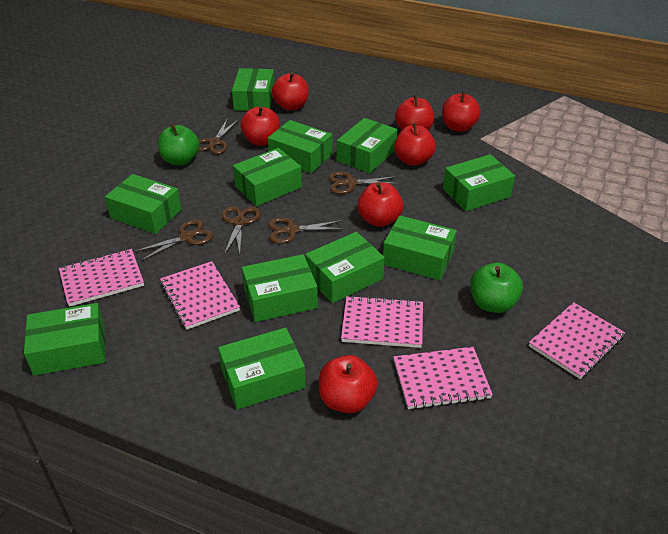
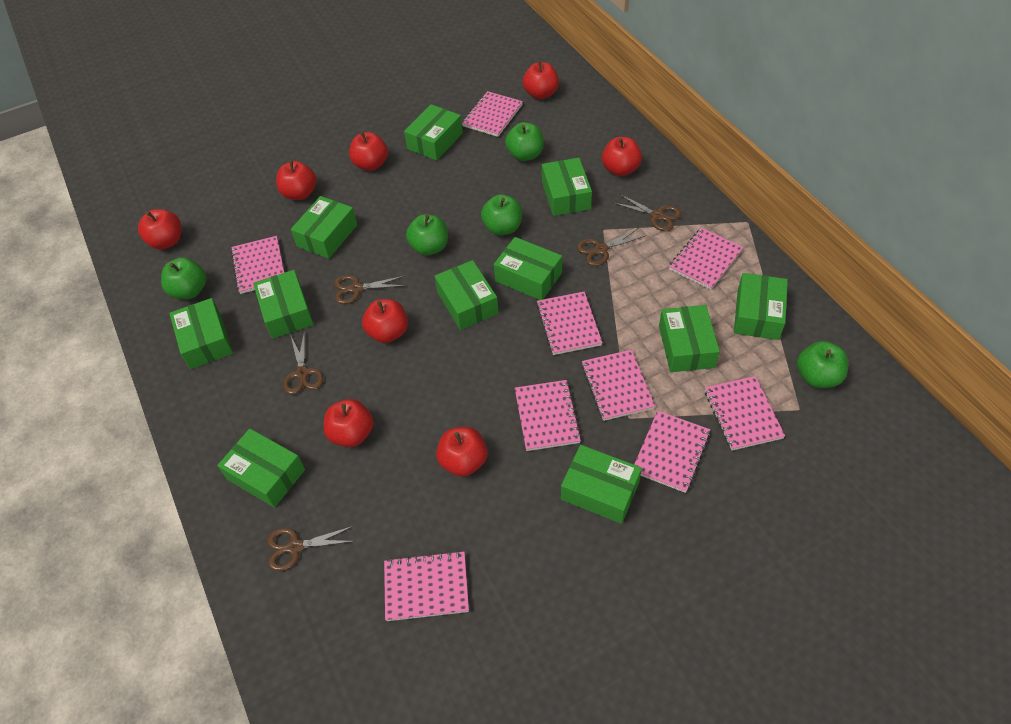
green apple: [158,123,200,165] [470,262,523,313] = 2 -> [161,257,206,299] [406,214,448,256] [481,194,522,235] [505,122,544,161] [797,341,849,388] = 5
pink notebook: [59,249,144,307] [160,261,240,330] [341,295,423,348] [394,347,493,410] [529,302,625,379] = 5 -> [231,236,284,294] [384,551,469,621] [462,91,523,137] [515,380,581,451] [536,292,603,355] [582,350,655,421] [634,411,710,493] [669,228,743,290] [705,376,785,450] = 9
red apple: [240,106,280,146] [272,72,309,111] [319,355,378,413] [357,182,404,227] [394,123,436,166] [395,95,434,130] [442,91,481,132] = 7 -> [138,209,181,249] [276,161,316,200] [324,399,374,447] [349,132,388,171] [362,299,408,343] [436,427,488,477] [523,61,559,99] [602,137,642,176] = 8

